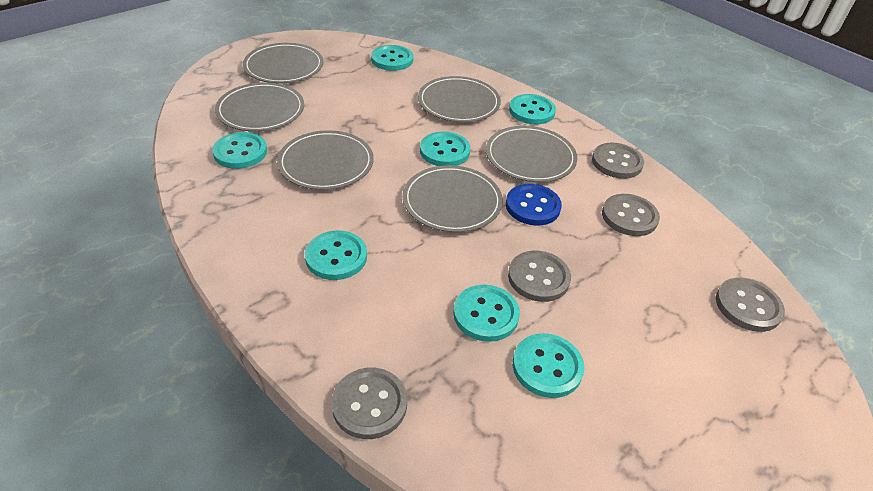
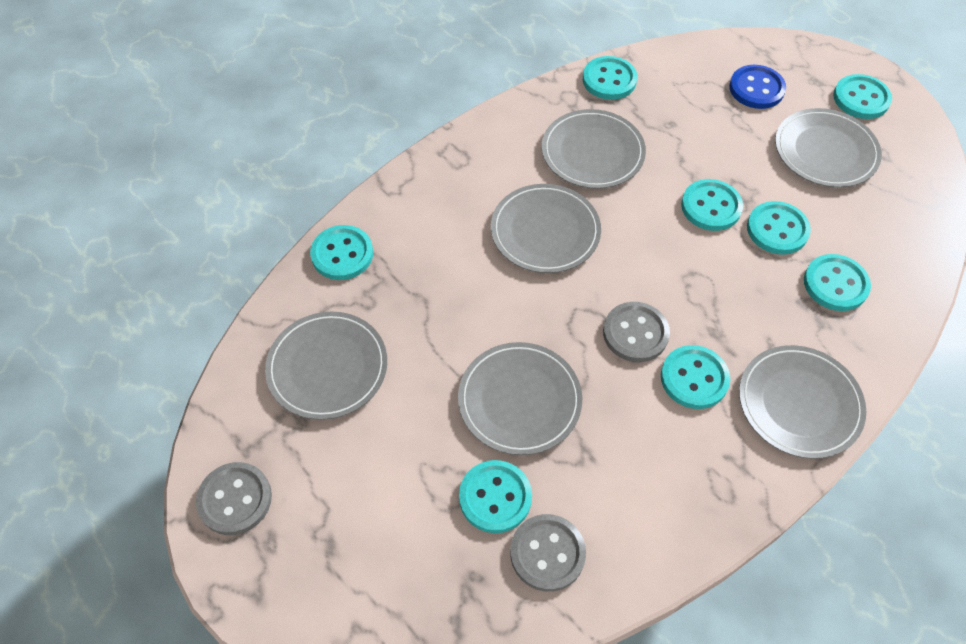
grey button: [331,368,407,439] [508,251,571,302] [592,143,644,179] [602,194,660,236] [716,278,785,332] = 5 -> [196,462,272,535] [510,514,586,592] [603,302,670,362] = 3
turquoise button: [212,132,267,169] [305,230,367,280] [371,45,413,71] [420,131,470,166] [453,285,520,342] [509,94,556,125] [513,333,584,398] = 7 -> [310,225,373,280] [459,460,532,533] [583,56,637,100] [661,345,730,409] [681,179,743,231] [747,201,811,255] [804,254,871,311] [833,74,892,119] = 8

